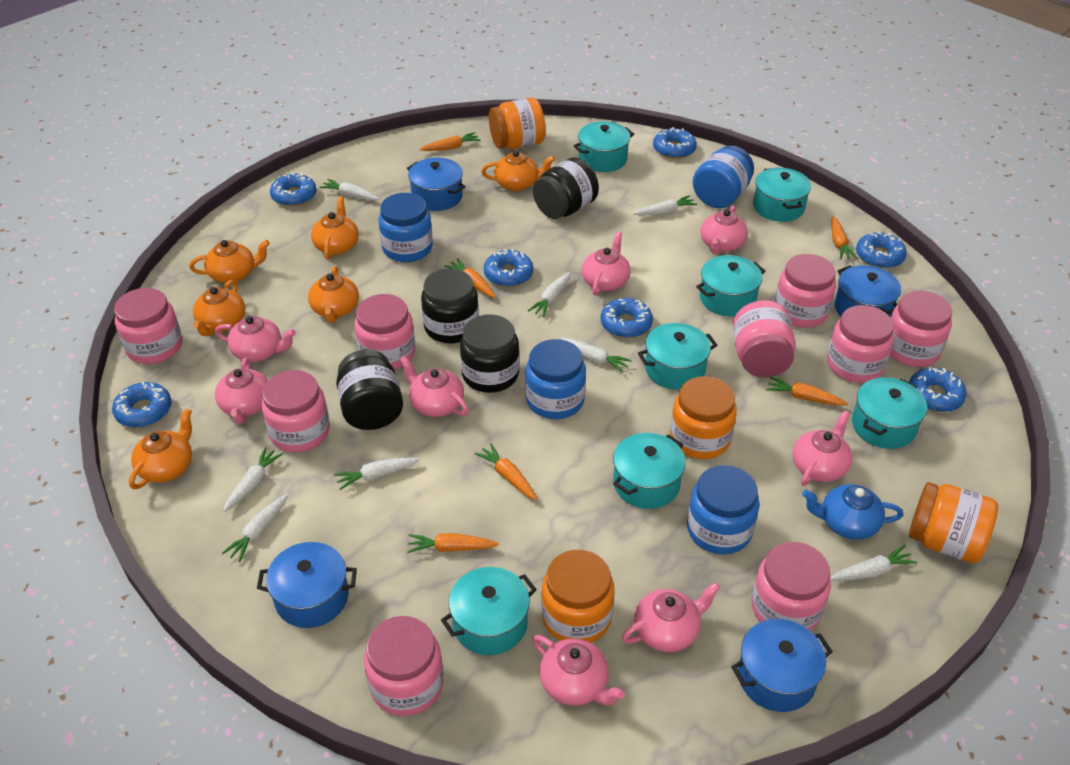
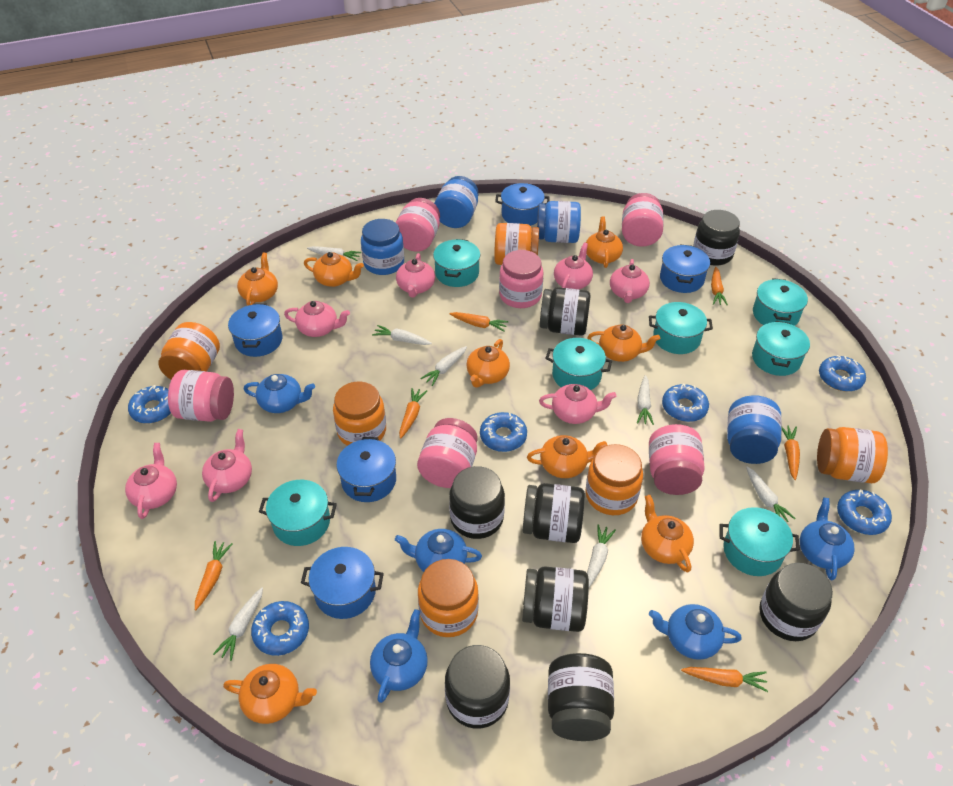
black jar: [336,350,403,430] [421,268,479,343] [460,314,520,393] [533,157,599,219] = 4 -> [445,645,510,729] [449,466,505,539] [522,567,589,632] [523,483,585,543] [540,287,591,335] [548,653,614,741] [693,210,740,266] [759,563,833,641] = 8
blue donut: [112,382,171,428] [270,173,316,206] [484,249,533,287] [601,298,653,338] [653,127,697,159] [856,232,907,268] [909,367,967,412] = 7 -> [128,385,171,423] [251,601,309,656] [480,412,527,452] [662,383,709,422] [819,355,866,392] [837,489,892,535] = 6
blue pot: [257,542,357,628] [407,158,466,211] [731,619,833,712] [834,265,901,318] = 4 -> [228,303,283,357] [301,547,384,619] [337,437,396,502] [495,183,550,226] [660,244,710,293] = 5
blue teapot: [802,484,903,540] = 1 -> [244,374,315,413] [370,609,428,703] [395,529,482,572] [649,604,742,660] [800,498,855,581] = 5
orange jar: [489,98,546,149] [541,550,614,643] [670,376,737,459] [909,482,998,563] = 4 -> [159,322,220,380] [333,381,386,446] [418,559,479,637] [494,223,539,265] [585,444,643,515] [817,427,888,483] = 6
orange teapot: [129,408,192,489] [189,240,270,283] [193,279,245,336] [308,266,359,323] [311,196,359,259] [481,150,555,191] = 6 -> [223,664,317,724] [237,253,278,306] [304,252,364,287] [466,339,510,388] [527,435,607,478] [586,216,623,268] [587,324,660,362] [641,495,694,573] = 8
pink jar: [114,288,182,364] [262,370,330,453] [355,294,415,369] [364,616,443,716] [733,300,795,377] [751,542,831,631] [775,254,836,328] [827,305,894,383] [890,291,952,367] = 9 -> [168,370,234,422] [396,198,440,252] [417,418,478,488] [499,250,544,308] [622,193,664,247] [649,424,705,495] = 6
pink teapot: [215,316,296,362] [215,358,268,424] [400,356,469,417] [533,635,625,706] [582,232,631,295] [622,582,720,652] [700,206,748,254] [793,410,852,486] = 8 -> [125,443,177,519] [202,429,252,502] [284,301,350,337] [396,253,435,297] [539,384,616,424] [554,243,593,289] [610,259,650,303] = 7
white carrot: [222,494,288,562] [223,447,283,512] [319,179,380,201] [334,457,420,490] [528,272,571,317] [560,338,632,373] [633,195,697,215] [830,545,917,581] = 8 -> [213,587,263,661] [307,246,361,261] [372,325,432,345] [420,346,467,386] [587,524,616,587] [637,375,654,425] [746,466,795,522] = 7

